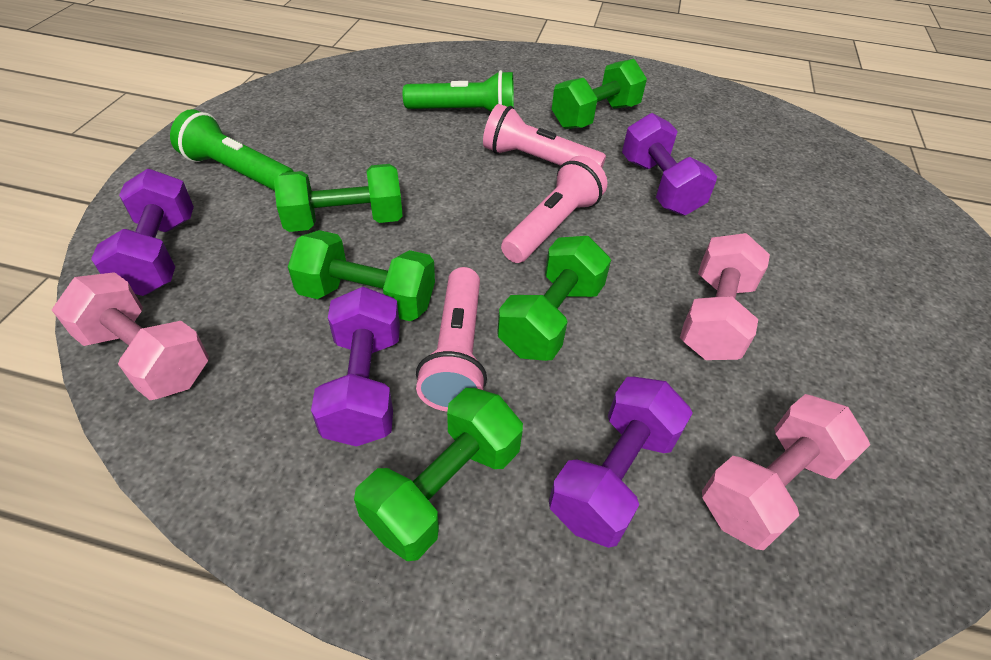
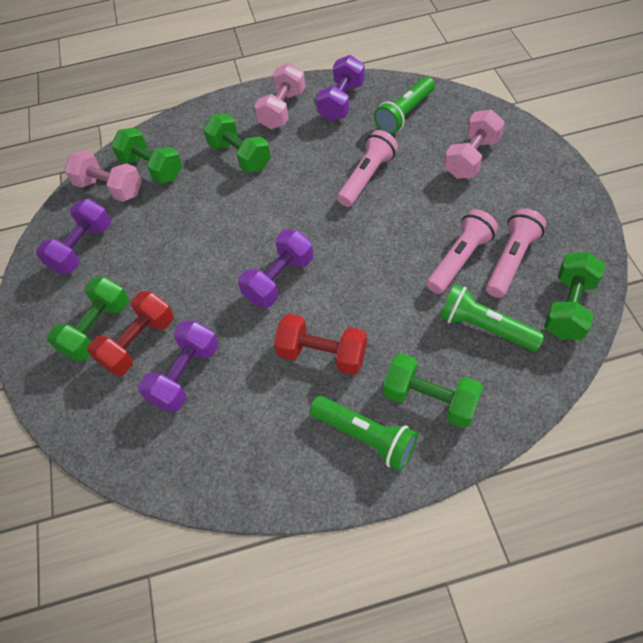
green flashlight: [170,109,294,191] [403,70,514,112] = 2 -> [310,396,418,471] [374,77,435,135] [439,284,545,352] = 3
red dumbbell: none = 0 -> [88,291,174,376] [274,314,367,375] = 2

